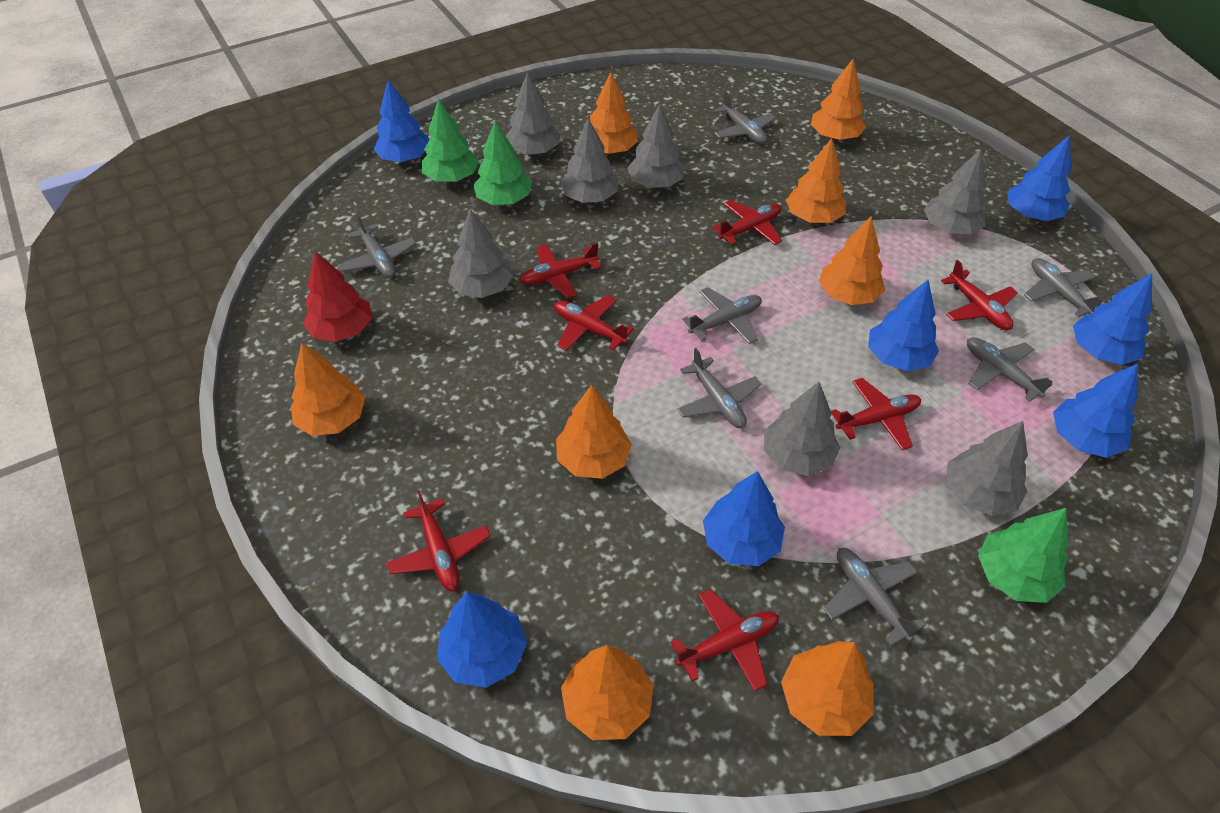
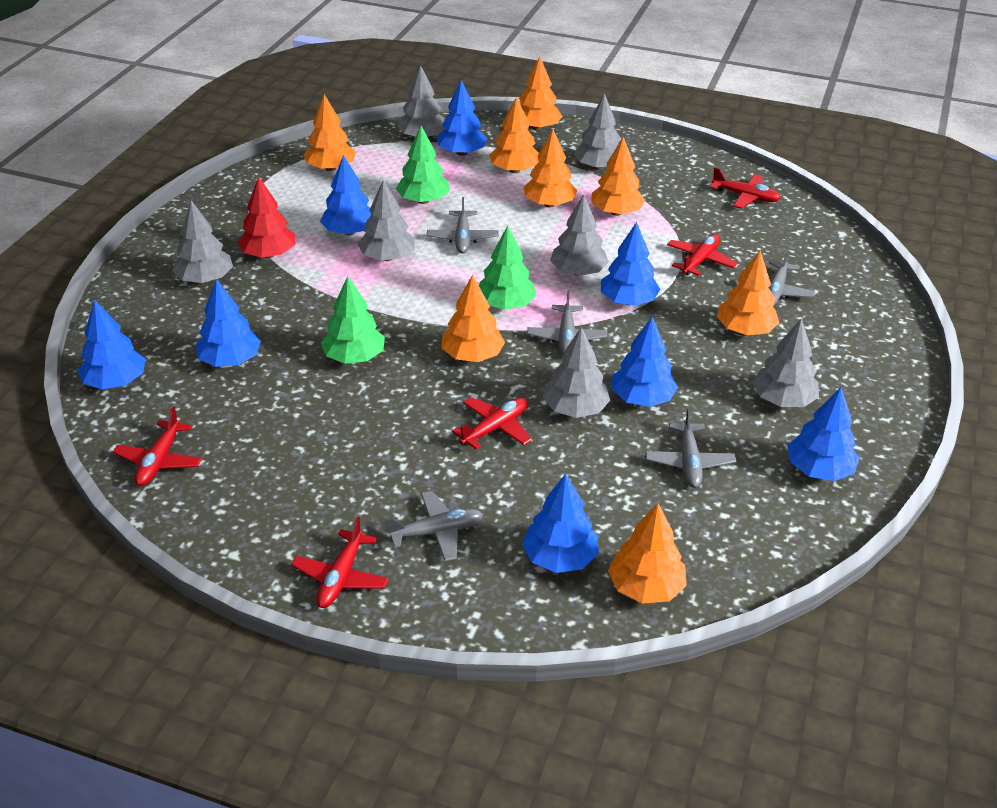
blue tree: [373,80,429,162] [437,592,527,688] [703,471,785,566] [868,280,939,371] [1007,136,1071,221] [1053,363,1138,458] [1073,273,1152,365] = 7 -> [78,300,146,389] [195,279,261,367] [320,155,371,235] [436,80,487,156] [522,473,599,573] [601,222,661,306] [612,317,678,407] [787,387,859,481] = 8
grey plane: [338,214,417,278] [677,348,761,428] [682,287,762,344] [714,92,776,144] [823,548,926,646] [967,337,1053,402] [1024,258,1103,317] = 7 -> [385,491,483,561] [427,197,499,254] [527,290,607,355] [645,408,736,488] [738,249,815,306] = 5
red plane: [386,490,491,591] [519,242,602,298] [554,295,634,351] [670,589,779,691] [712,200,782,245] [831,378,921,450] [941,260,1018,330] = 7 -> [113,407,202,486] [291,517,389,608] [452,397,532,449] [667,234,737,276] [710,167,780,209] = 5

